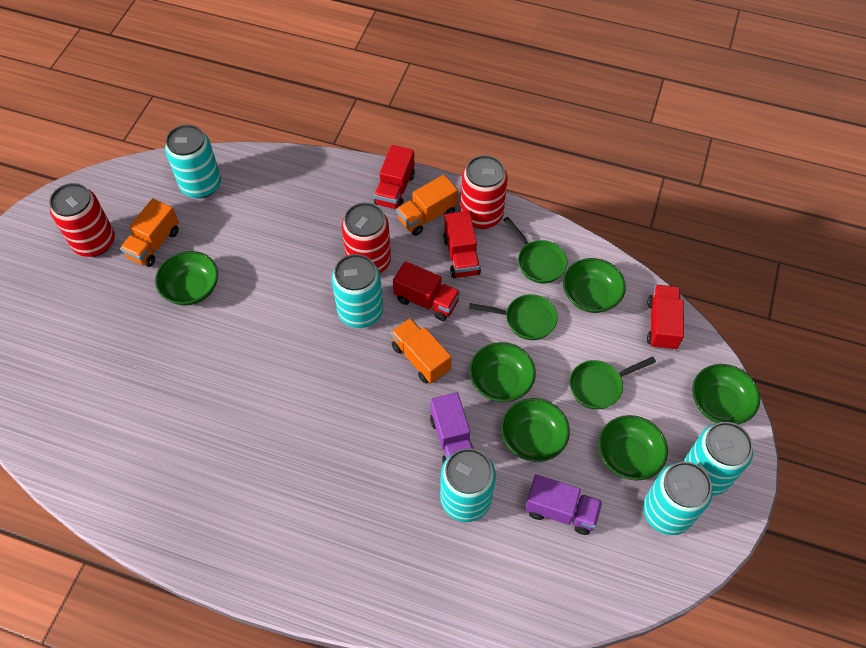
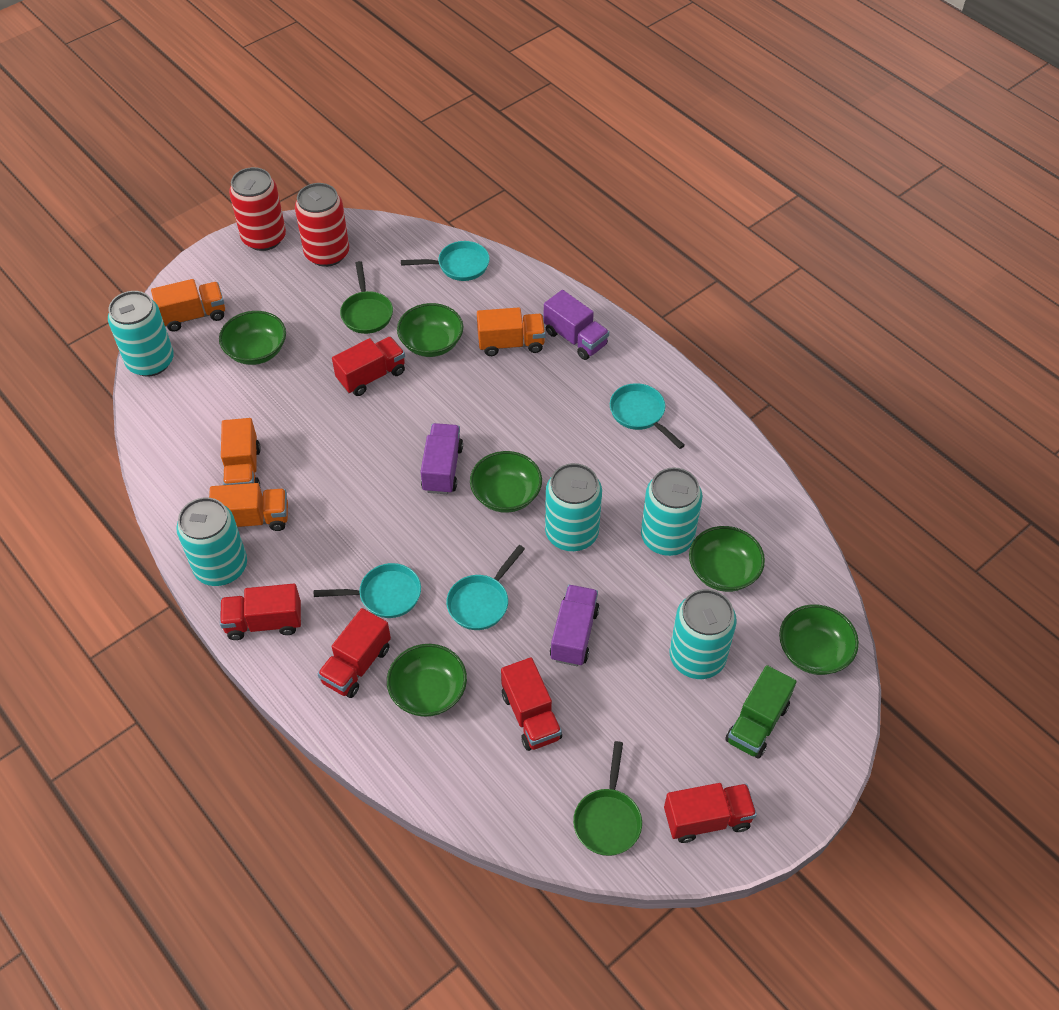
green pan: [469,294,558,340] [503,217,568,283] [570,356,656,409] = 3 -> [340,261,393,334] [573,741,642,856] = 2
green truck: none = 0 -> [725,665,796,758] = 1
orange truck: [120,199,179,267] [391,318,452,384] [396,175,458,236] = 3 -> [151,279,225,332] [209,483,288,531] [221,418,261,486] [477,307,546,356] = 4
purple truck: [430,392,473,464] [525,474,602,535] = 2 -> [421,423,463,494] [544,290,609,360] [550,585,599,666] = 3
red can: [49,183,115,257] [341,203,391,273] [460,155,508,229] = 3 -> [229,167,286,251] [295,183,349,267] = 2
red truck: [374,145,415,209] [393,261,460,321] [443,211,481,278] [647,285,684,350] = 4 -> [220,584,301,640] [318,608,391,698] [332,336,405,396] [501,657,562,751] [664,783,757,843] = 5
turquoise pan: none = 0 -> [314,563,421,618] [401,241,490,281] [446,545,525,630] [610,383,685,449] = 4

